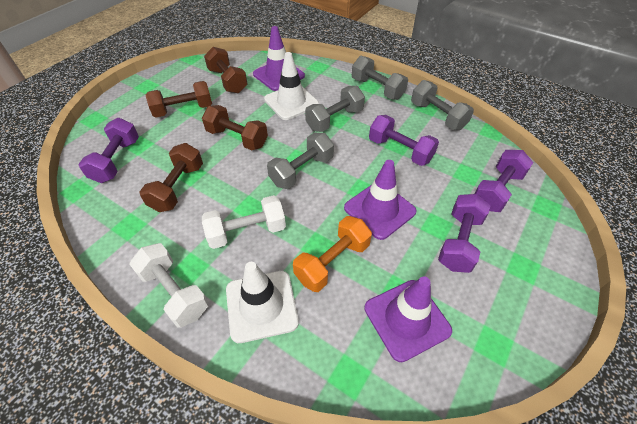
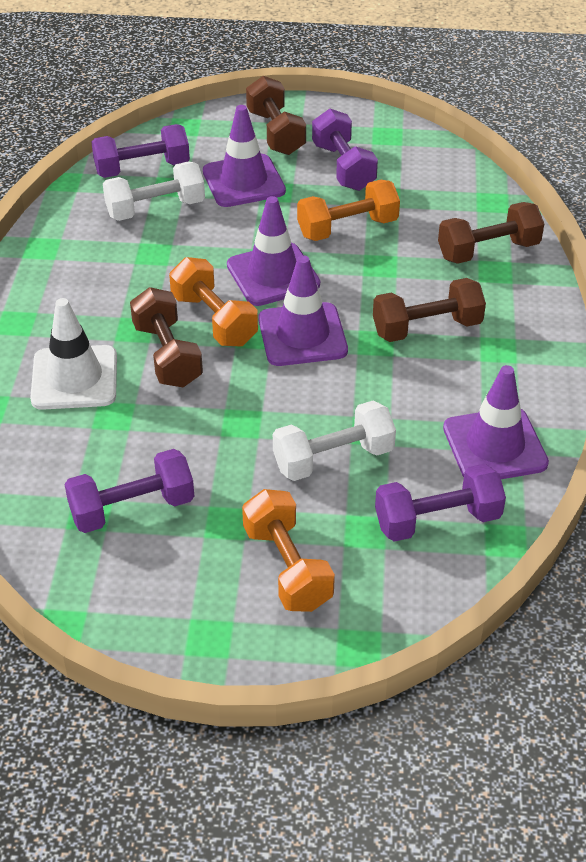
grey dumbbell: [267,133,334,189] [305,86,365,132] [352,56,408,100] [411,80,474,130] = 4 -> none = 0
orange dumbbell: [293,216,372,292] = 1 -> [169,257,258,346] [242,489,335,612] [297,180,400,241] = 3
purple traffic cone: [253,26,305,91] [344,160,416,240] [364,277,452,362] = 3 -> [203,105,286,207] [227,196,320,306] [258,255,348,366] [443,365,549,479] = 4
white traffic cone: [226,262,299,343] [264,52,319,120] = 2 -> [30,298,117,410] = 1

